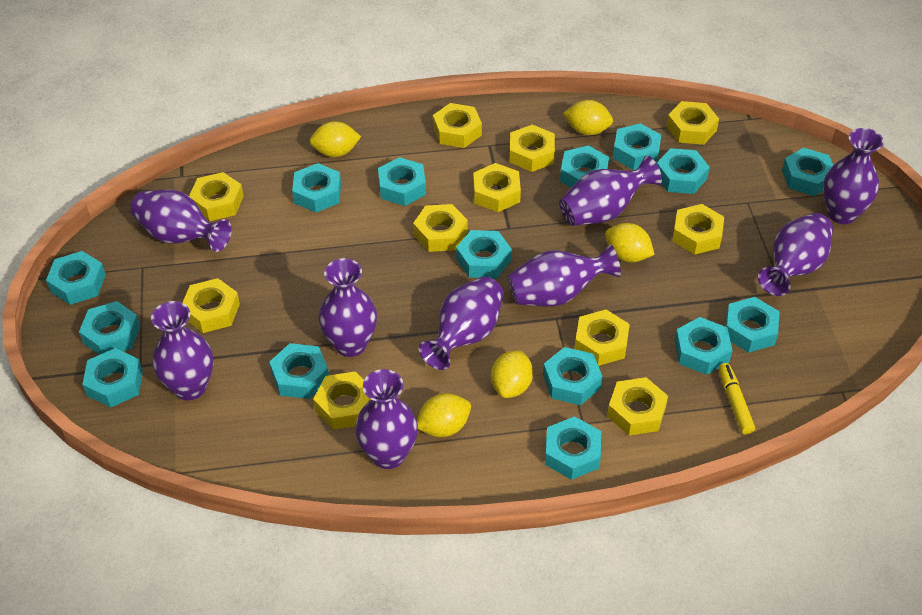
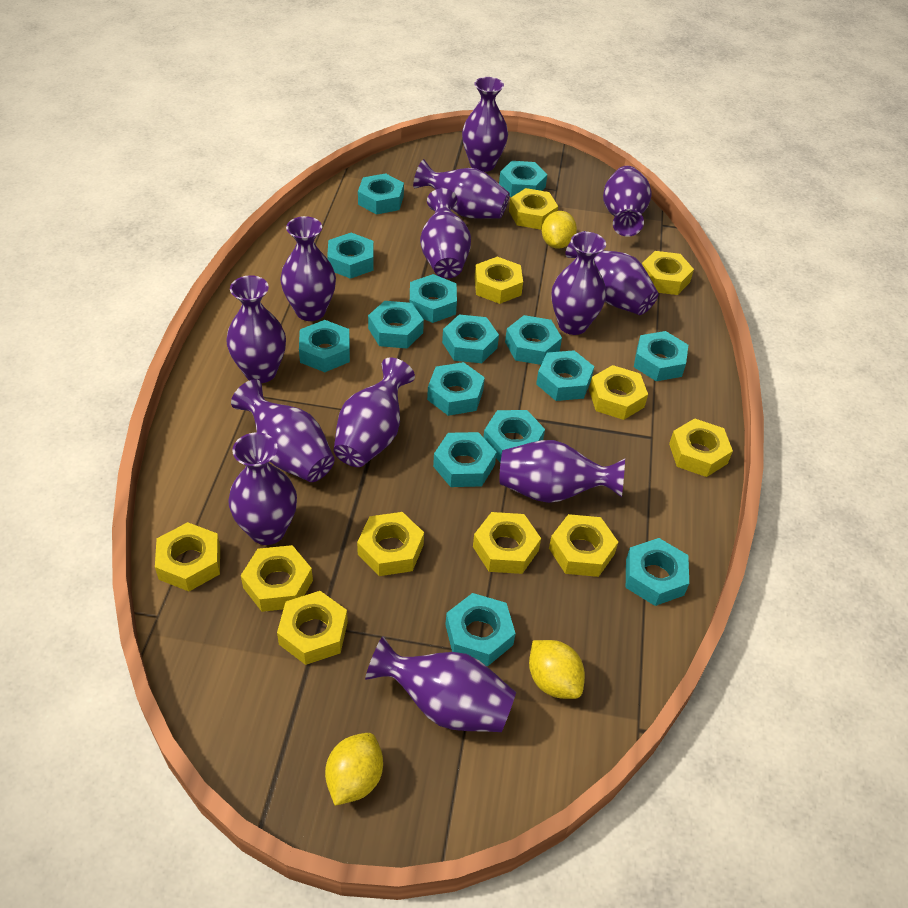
purple vase: [131,190,232,252] [151,301,213,400] [318,258,377,357] [355,369,418,469] [419,276,504,370] [508,244,621,307] [559,155,662,226] [758,213,833,296] [823,128,884,224] = 9 -> [226,275,286,383] [228,432,297,545] [231,379,335,482] [280,216,336,321] [334,358,415,467] [365,636,516,732] [413,159,510,219] [420,188,471,278] [462,77,508,172] [499,440,625,503] [551,232,606,335] [565,231,659,315] [603,166,652,237] = 13
yellow lemon: [310,121,361,157] [417,393,471,437] [491,350,533,398] [563,100,613,135] [605,223,655,262] = 5 -> [325,733,383,806] [529,640,585,699] [542,211,577,249] = 3
yellow marker: [719,363,755,434] = 1 -> none = 0

